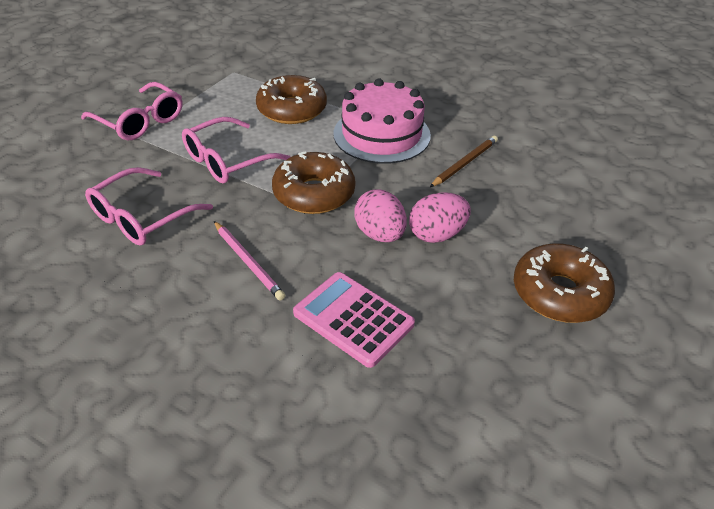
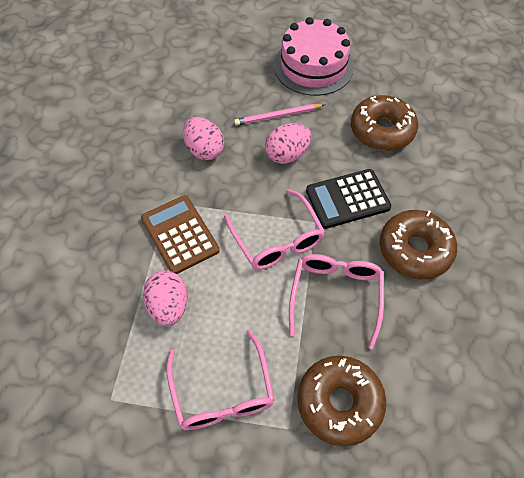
black calculator: none = 0 -> [306,169,391,229] = 1
brown calculator: none = 0 -> [141,195,220,274] = 1
brown pencil: [430,136,498,187] = 1 -> none = 0
pink calculator: [293,272,415,368] = 1 -> none = 0
pink egg: [354,189,407,242] [409,192,471,243] = 2 -> [143,270,187,326] [183,117,224,160] [265,123,311,164] = 3

